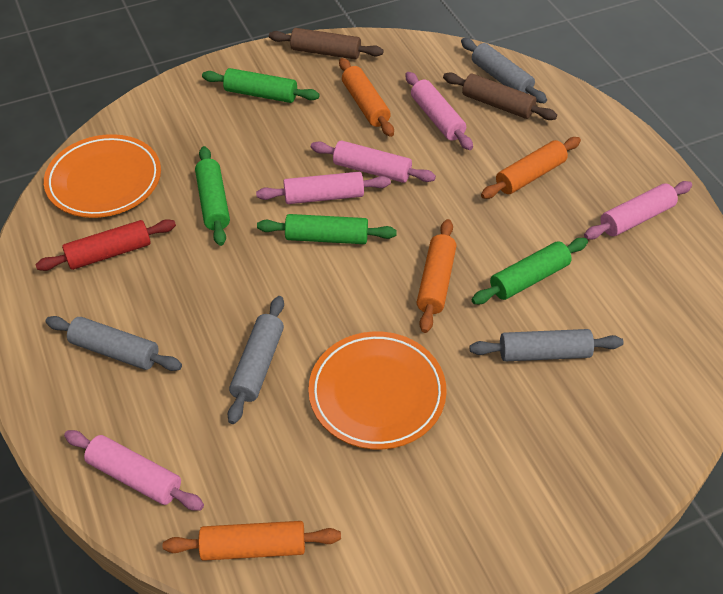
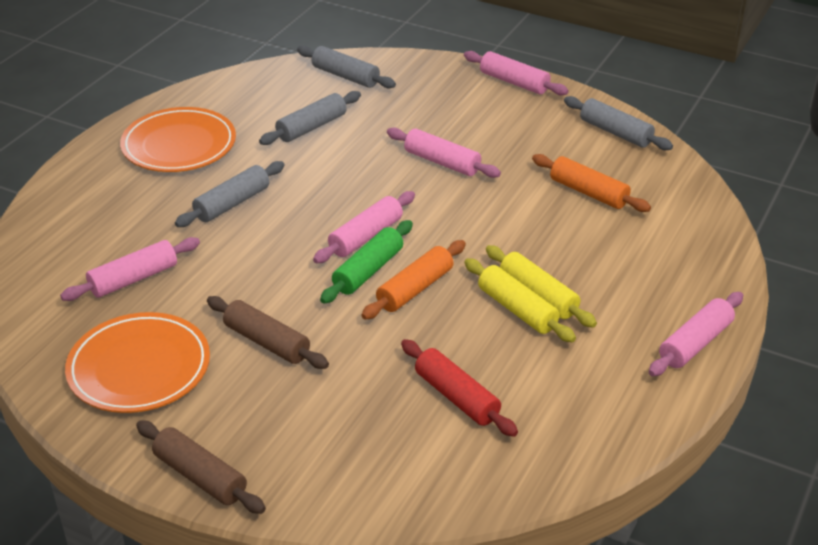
green rolling pin: [195,146,230,246] [202,68,320,103] [257,214,397,244] [472,238,588,304] = 4 -> [320,220,413,304] = 1
orange rolling pin: [163,521,341,561] [339,58,394,137] [417,219,457,333] [481,137,581,199] = 4 -> [361,240,466,319] [532,154,651,212] = 2
yellow rolling pin: none = 0 -> [464,258,576,342] [486,245,597,328] = 2

